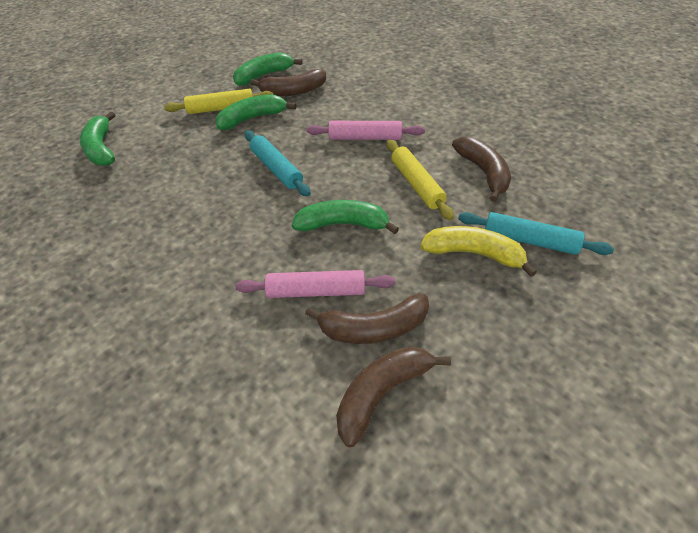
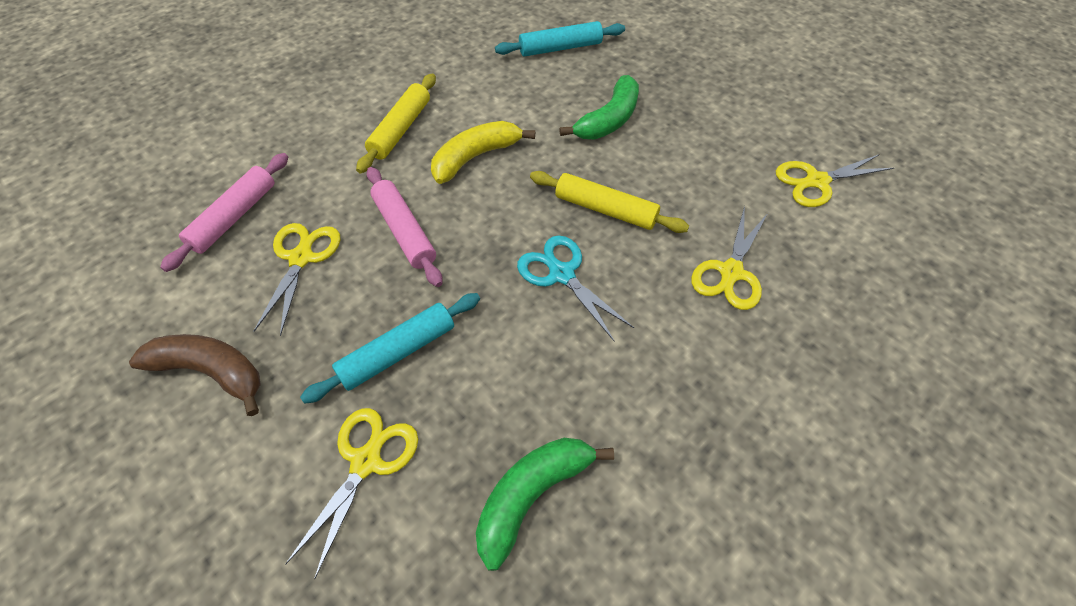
brown banana: [250,69,326,96] [305,294,429,344] [336,346,451,447] [452,137,511,202] = 4 -> [129,334,261,416] = 1
green banana: [80,112,115,166] [215,94,297,130] [233,52,302,86] [292,200,399,234] = 4 -> [476,438,614,571] [559,75,639,139] = 2
turquoise scissors: none = 0 -> [517,235,634,342] = 1
yellow scissors: none = 0 -> [254,223,340,336] [285,408,418,579] [691,206,768,310] [776,154,894,207] = 4

